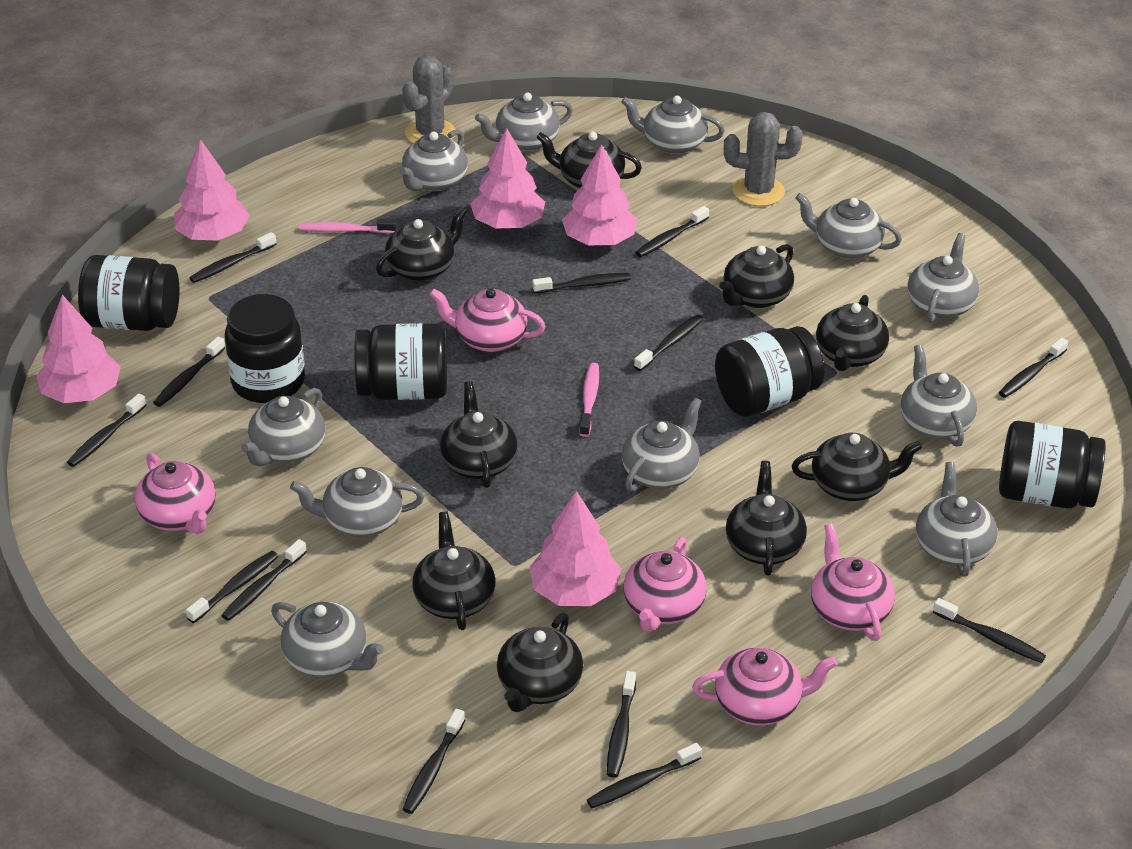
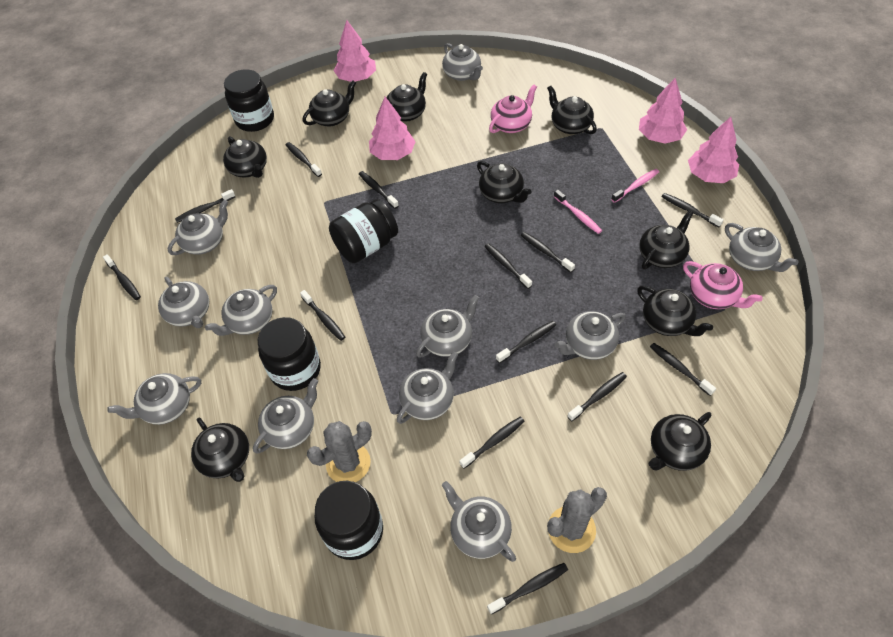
black jar: [78,255,180,331] [225,294,305,403] [354,323,447,400] [715,326,824,417] [999,421,1106,508] = 5 -> [224,69,274,132] [258,317,321,391] [314,481,383,560] [329,199,398,263] = 4
pink teapot: [135,453,216,534] [429,288,546,352] [623,537,707,632] [692,647,837,726] [811,523,895,641] = 5 -> [489,84,537,133] [683,261,763,309] = 2
pink tree: [36,295,121,403] [174,139,250,241] [470,128,545,228] [529,491,621,606] [562,144,637,245] = 5 -> [334,20,376,82] [369,97,416,160] [639,78,687,144] [688,117,739,183] = 4

